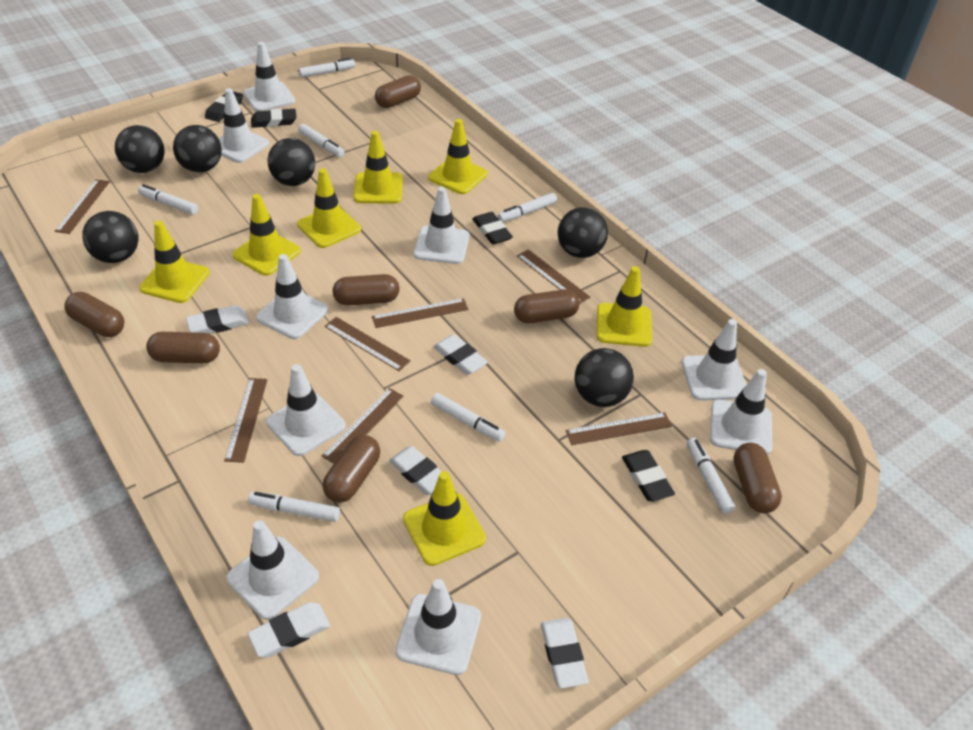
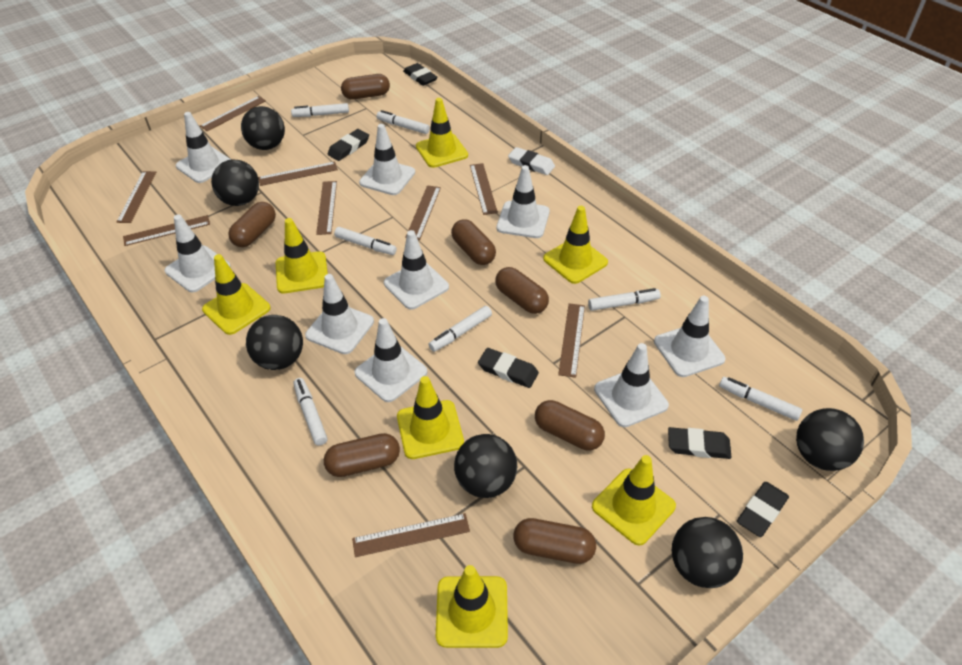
black eraser: [205,91,243,122] [251,109,297,128] [472,212,513,245] [622,450,675,501] = 4 -> [327,129,369,161] [403,63,438,86] [478,348,539,388] [668,427,732,459] [737,482,789,537] = 5
brown ruler: [55,179,110,234] [224,378,267,463] [322,388,404,464] [325,317,411,371] [372,298,468,328] [517,250,590,304] [566,412,672,445] = 7 -> [117,171,156,223] [123,215,210,246] [200,96,266,131] [258,162,338,186] [316,181,337,235] [352,513,470,557] [405,185,441,240] [470,163,498,215] [558,303,585,378] = 9
white eraser: [186,305,249,334] [248,602,330,658] [389,446,441,495] [433,334,488,375] [541,618,589,688] = 5 -> [508,147,555,175] = 1

